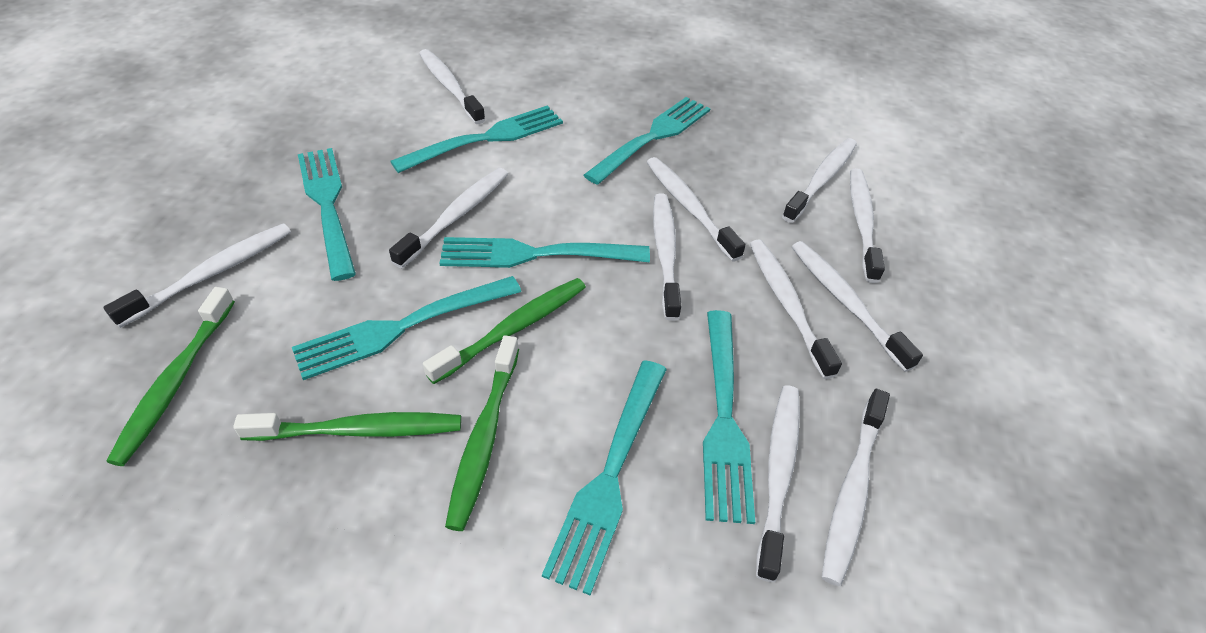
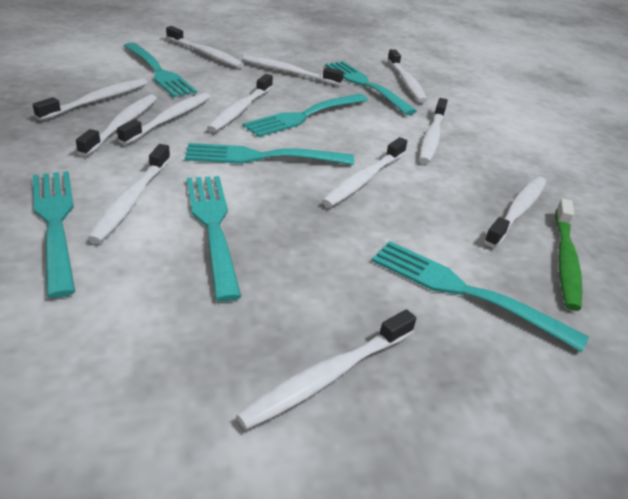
green toothbrush: [107,287,235,466] [233,412,461,441] [423,278,586,384] [445,335,519,531] = 4 -> [555,198,582,311] = 1
white toothbrush: [103,223,291,328] [389,168,508,268] [419,49,485,124] [647,157,746,261] [653,193,681,321] [750,240,842,379] [756,386,800,582] [782,138,857,223] [792,241,923,372] [822,389,890,586] [850,168,885,283] = 11 -> [33,78,148,121] [76,94,157,157] [88,144,171,244] [117,93,211,145] [166,26,244,68] [207,74,273,132] [236,309,416,430] [242,55,344,86] [322,137,407,207] [388,49,427,103] [419,98,448,164] [484,177,546,248] = 12

